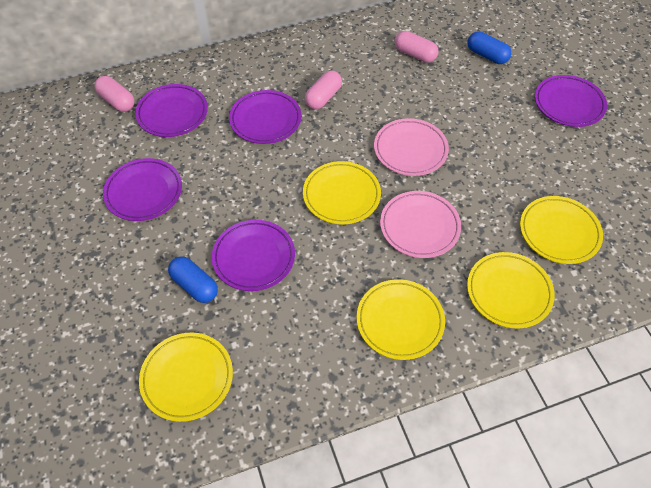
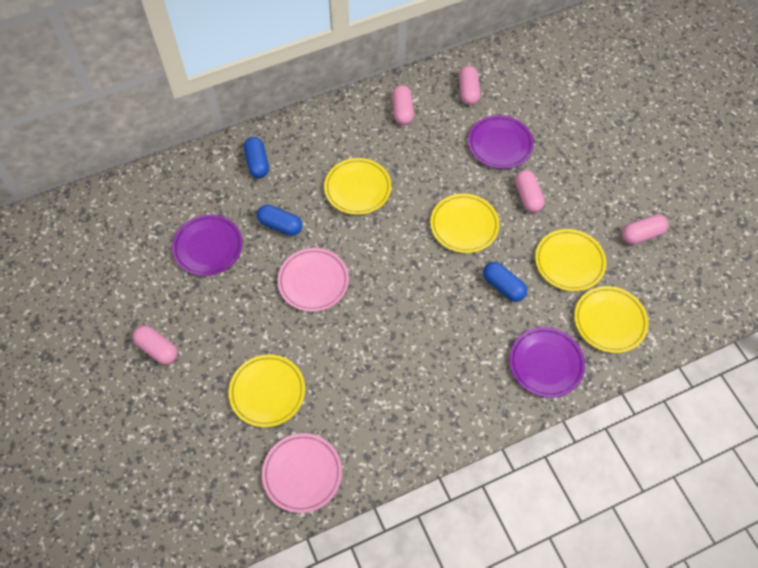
blue capsule: [168,256,218,303] [467,31,512,64] = 2 -> [244,137,269,178] [257,204,302,236] [483,262,527,302] = 3
pink capsule: [94,76,134,112] [305,71,342,109] [395,31,439,63] = 3 -> [133,325,178,365] [392,85,414,125] [459,66,480,105] [515,170,545,213] [622,214,668,245] = 5
purple plate: [103,158,182,221] [135,84,208,137] [212,220,295,291] [229,90,302,144] [535,75,607,127] = 5 -> [172,215,243,276] [468,115,534,169] [510,327,585,398] = 3

